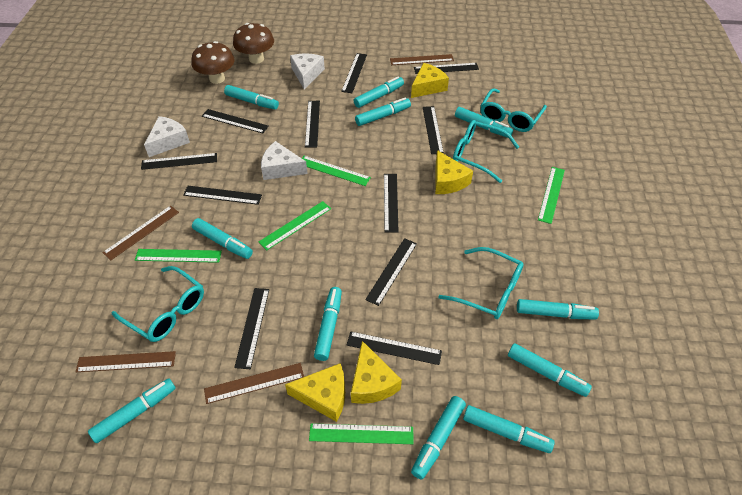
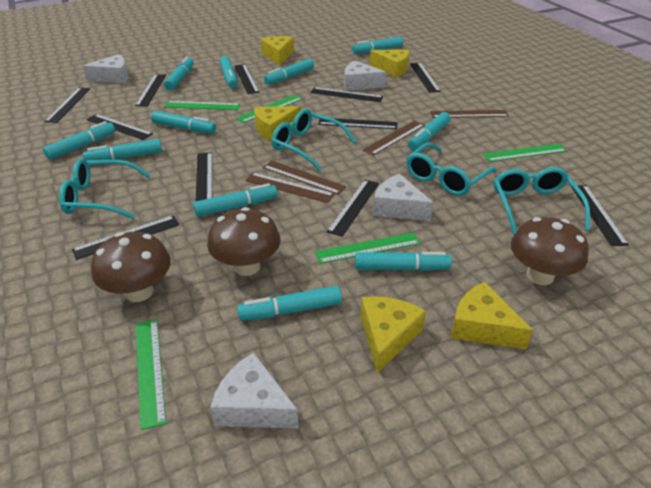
brown mushroom: [191,41,235,84] [233,23,274,64] = 2 -> [91,232,171,302] [207,207,280,276] [511,217,589,285] = 3
white cheese: [144,116,190,157] [261,141,308,180] [290,54,325,89] = 3 -> [83,54,128,84] [210,353,299,428] [344,60,386,91] [373,174,433,221] = 4
yellow cheese: [285,363,345,422] [351,341,402,404] [411,63,449,98] [435,150,473,194] = 4 -> [254,106,301,141] [260,36,294,65] [360,296,426,373] [370,49,409,78] [451,282,533,349] = 5

